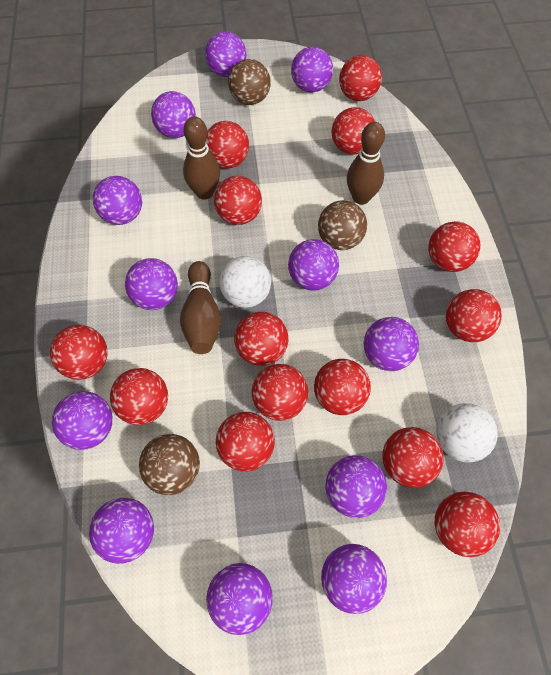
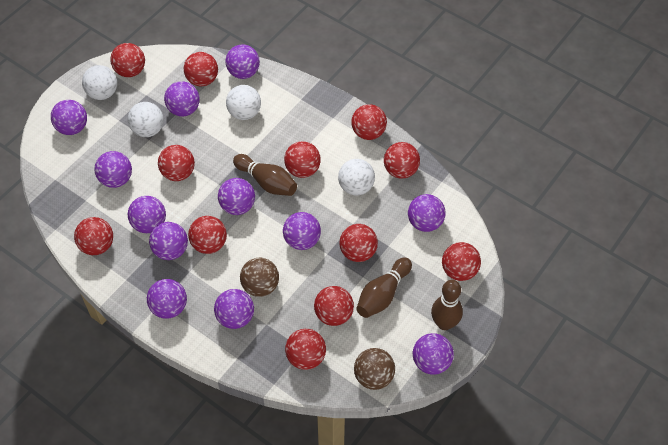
brown ball: [139,434,200,495] [228,59,270,105] [318,200,367,250] = 3 -> [240,258,279,297] [354,348,395,390] = 2
red ball: [50,325,108,380] [110,368,168,425] [206,121,249,168] [214,176,262,225] [216,412,275,472] [234,312,289,366] [252,364,308,421] [314,359,371,415] [332,107,375,155] [339,55,382,101] [382,427,443,488] [428,221,481,272] [435,492,500,557] [446,289,502,342] = 14 -> [74,217,113,255] [110,43,145,77] [158,145,195,181] [184,52,218,86] [188,216,227,254] [284,141,321,178] [285,329,326,370] [314,286,354,326] [339,224,378,262] [351,104,387,140] [384,142,420,179] [442,242,481,281] = 12
white ball: [219,256,271,308] [436,403,498,463] = 2 -> [82,65,117,100] [128,102,164,137] [226,85,261,120] [338,159,375,196] = 4

